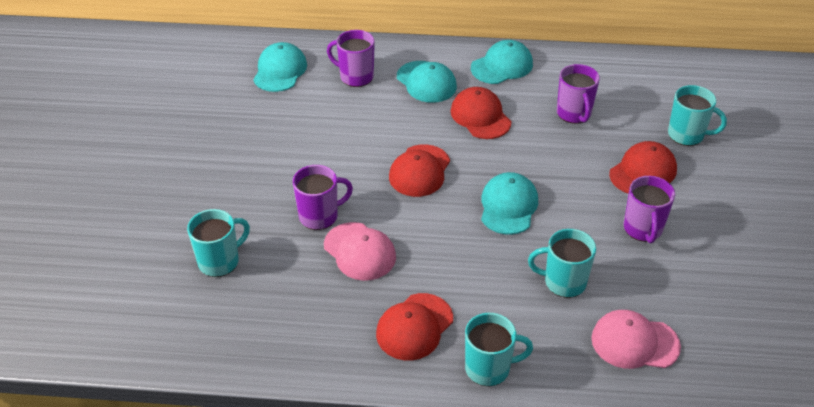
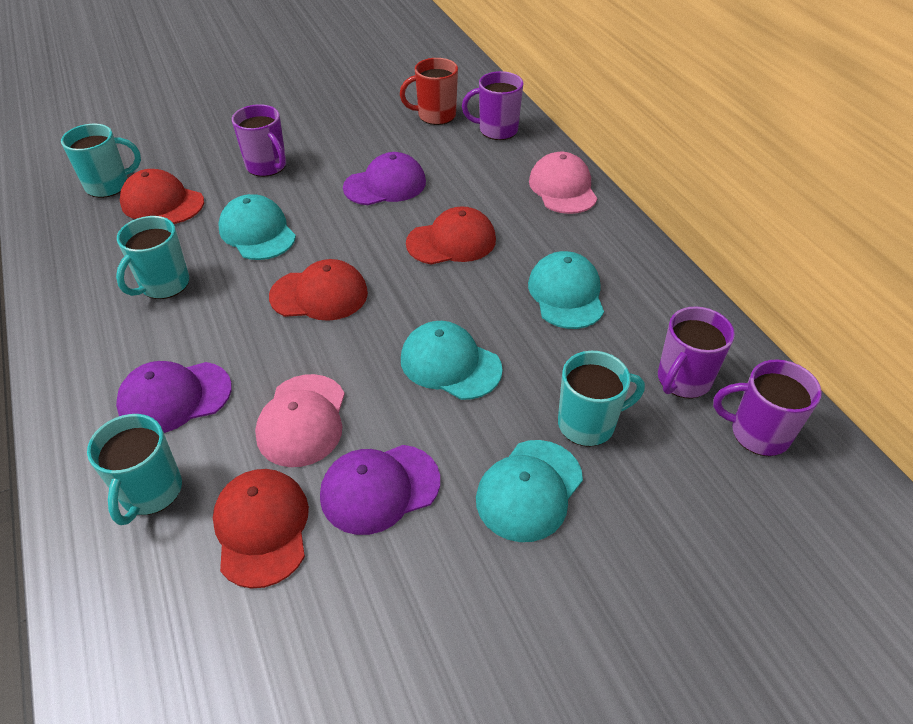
purple cap: none = 0 -> [116,361,232,433] [320,445,440,535] [343,152,426,205] = 3
red mug: none = 0 -> [400,58,458,125] = 1

